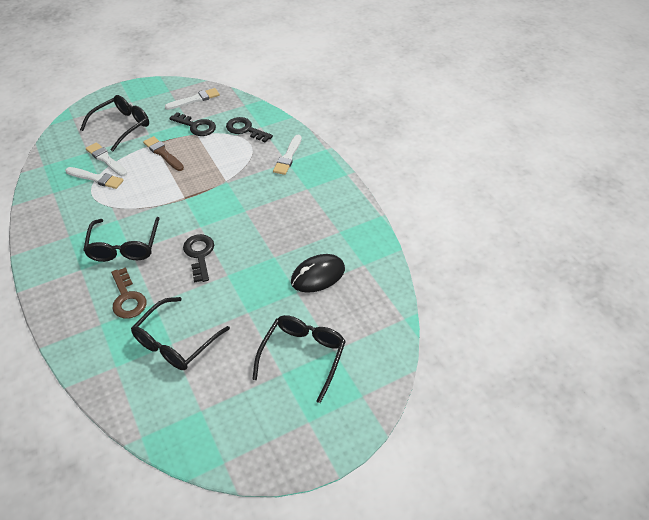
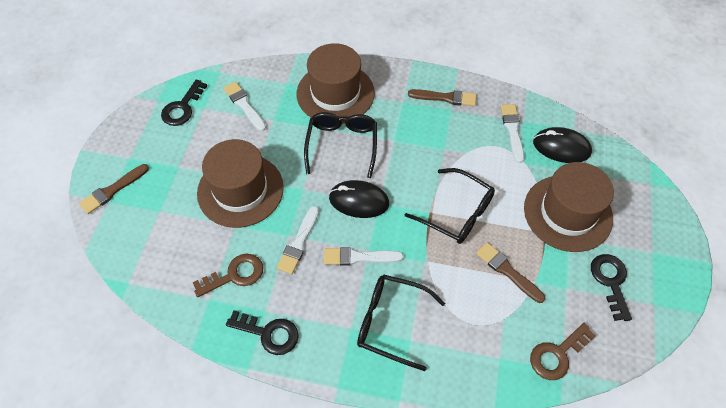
black glasses: [80,95,149,151] [83,217,160,262] [131,297,230,370] [252,315,346,403] = 4 -> [304,112,377,178] [357,274,445,371] [405,168,495,244] = 3
black mouse: [291,254,345,293] = 1 -> [329,180,389,218] [533,127,592,163] = 2
brown brush: [143,136,184,171] = 1 -> [79,164,149,214] [408,89,476,106] [476,242,545,303] = 3
brown hat: none = 0 -> [197,139,284,228] [297,43,375,124] [524,162,614,252] = 3
brown key: [111,267,147,319] = 1 -> [193,254,263,297] [530,323,596,380] = 2

